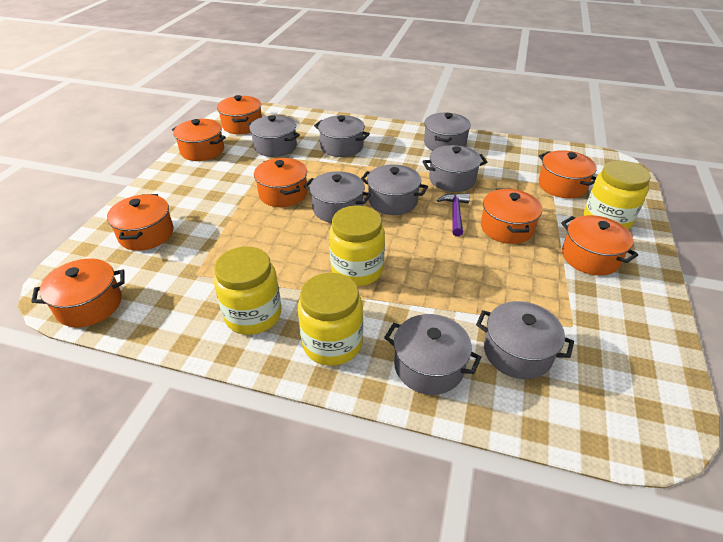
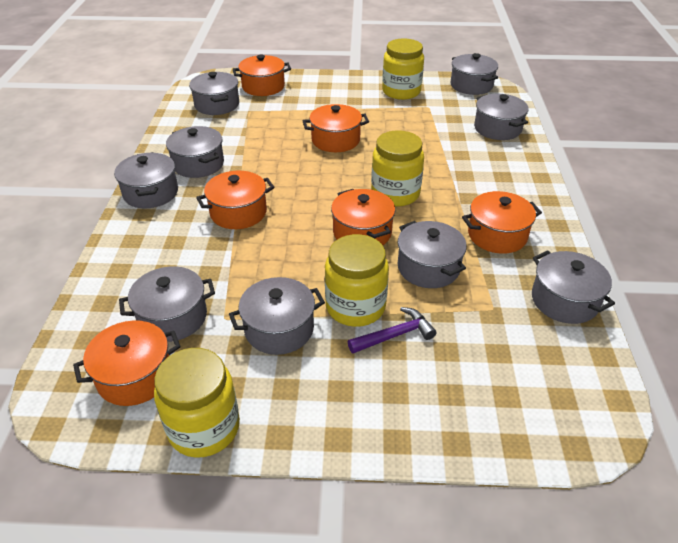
grey pot: [248,115,300,157] [304,171,371,223] [314,115,370,157] [361,164,428,215] [384,314,481,395] [423,145,487,192] [424,113,471,151] [476,301,574,379] = 8 -> [114,152,178,208] [119,266,215,342] [166,126,224,178] [189,72,239,115] [229,277,325,355] [397,221,467,288] [451,53,498,95] [474,94,529,140] [532,250,615,324] = 9
orange pot: [31,258,125,327] [107,194,174,251] [172,119,226,161] [217,95,262,134] [254,158,308,207] [481,188,542,244] [538,150,597,198] [561,215,638,276] = 8 -> [73,320,181,406] [196,171,274,229] [233,55,291,96] [303,104,369,152] [331,189,395,245] [462,191,542,254] = 6

